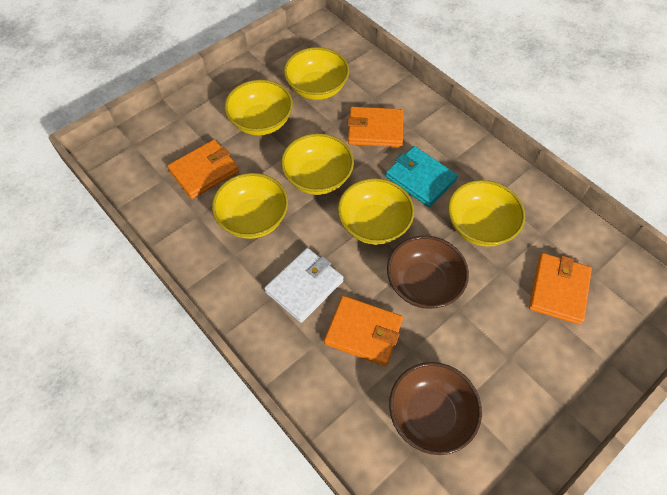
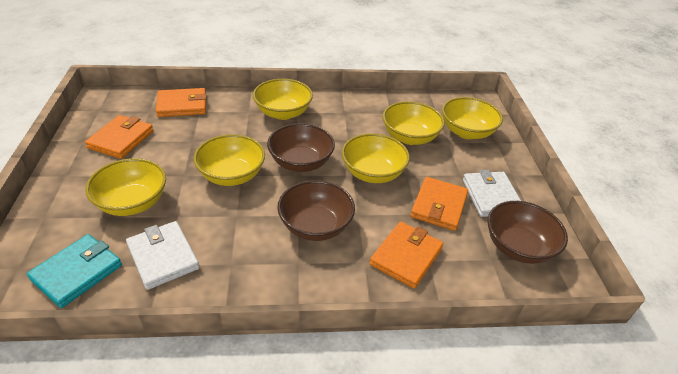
brown bowl: [387,236,469,309] [389,362,482,455] = 2 -> [267,123,335,172] [277,180,355,241] [487,201,568,264] = 3
white wallet: [264,248,344,323] = 1 -> [126,221,199,290] [463,170,521,217] = 2

